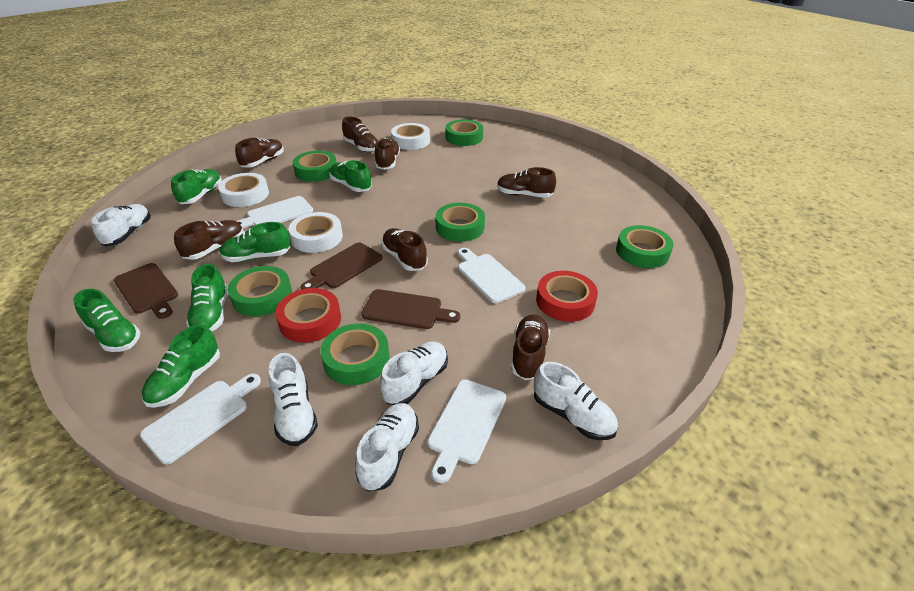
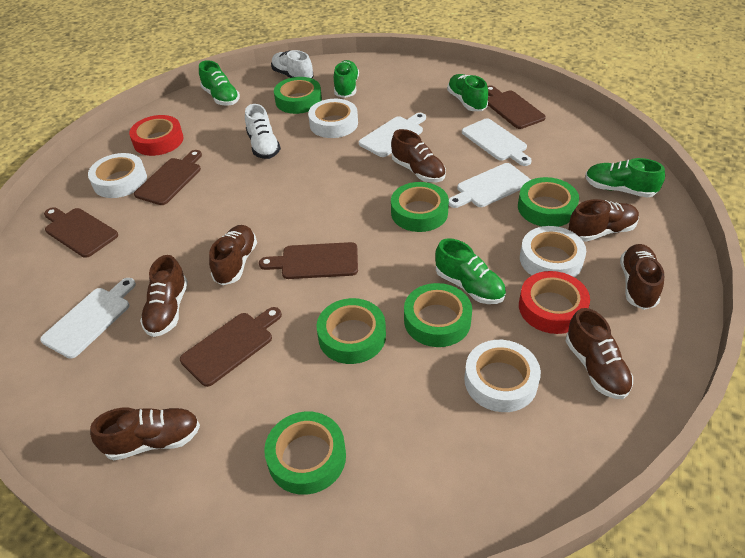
brown cutting board: [114,263,178,319] [300,243,382,289] [361,289,460,329] = 3 -> [44,207,118,258] [134,150,202,205] [180,307,282,387] [259,242,358,279] [487,86,546,129] = 5
green shoe: [73,289,141,352] [142,324,220,408] [171,169,222,204] [186,264,228,331] [220,222,291,262] [330,160,372,192] = 6 -> [199,60,240,106] [334,60,359,98] [435,238,506,304] [447,74,488,111] [585,158,665,198] = 5
white shoe: [91,204,151,246] [269,353,318,446] [355,403,419,492] [380,342,448,405] [534,362,618,440] = 5 -> [245,104,281,159] [271,50,314,78] = 2
white tape: [218,173,269,207] [289,212,343,253] [391,123,430,150] = 3 -> [88,153,147,198] [308,99,358,138] [464,340,541,412] [520,226,586,277] = 4

